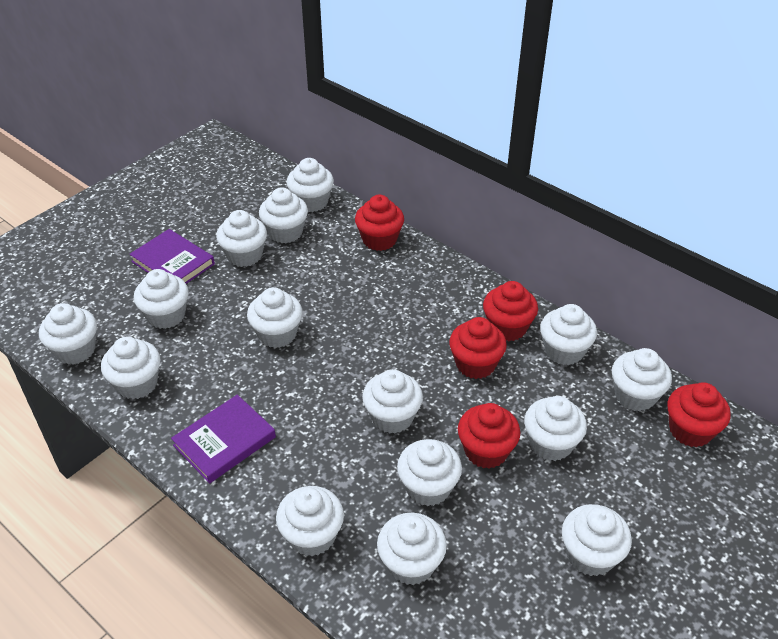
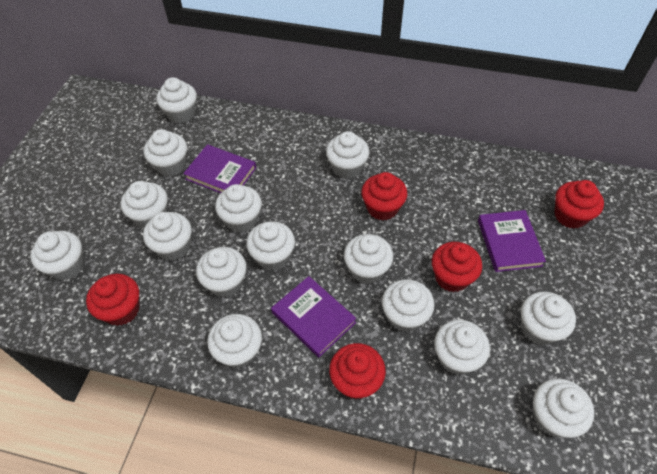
purple book: [129,229,215,284] [171,395,276,484] = 2 -> [183,144,256,193] [271,276,356,357] [478,210,546,272] = 3

